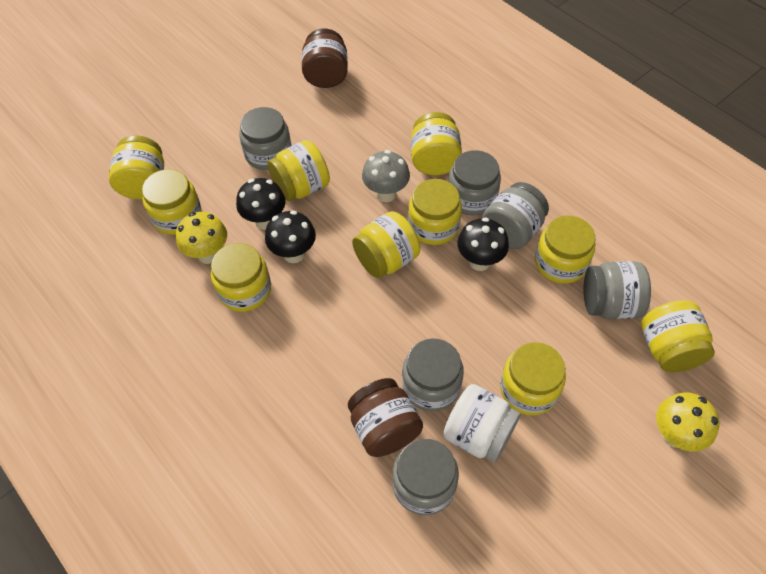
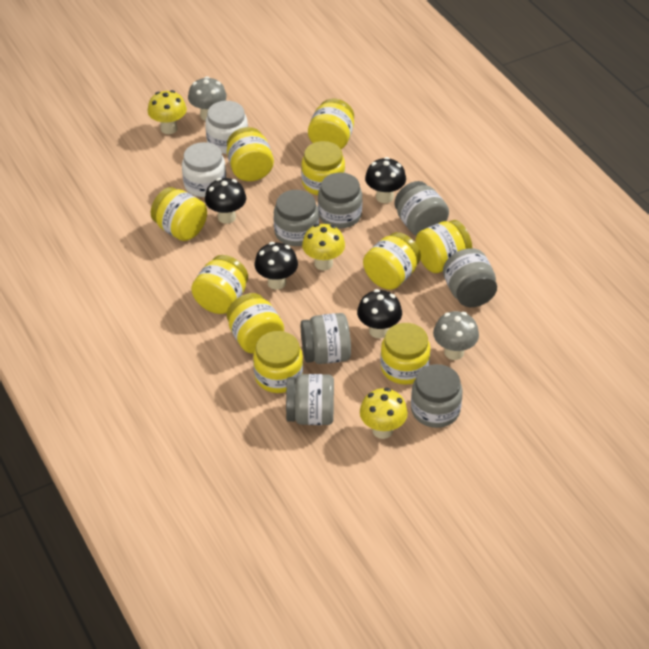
black mushroom: [236,178,286,230] [265,210,316,263] [457,217,509,271] = 3 -> [205,178,246,224] [254,242,298,290] [357,289,402,338] [365,157,406,203] = 4
brown jar: [302,29,348,88] [348,378,423,457] = 2 -> none = 0
grey jar: [239,107,291,170] [392,439,459,515] [402,339,464,411] [448,150,501,216] [482,182,549,249] [583,261,651,319] = 6 -> [274,190,319,246] [286,374,334,425] [301,313,351,364] [318,173,363,229] [394,181,449,236] [411,364,463,428] [443,248,497,307] = 7
grey mushroom: [362,150,410,202] = 1 -> [188,76,227,121] [433,311,479,360] = 2
white jar: [443,384,520,462] = 1 -> [182,142,226,197] [205,101,248,154] = 2
yellow mushroom: [176,212,227,264] [656,392,719,451] = 2 -> [148,90,187,134] [302,224,345,270] [360,388,408,439] = 3

